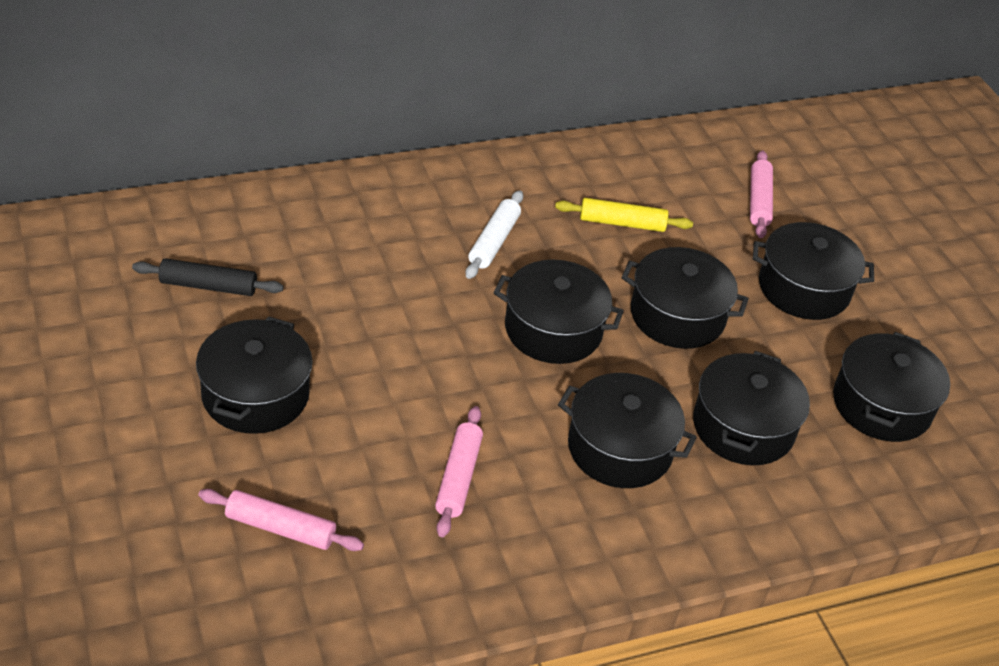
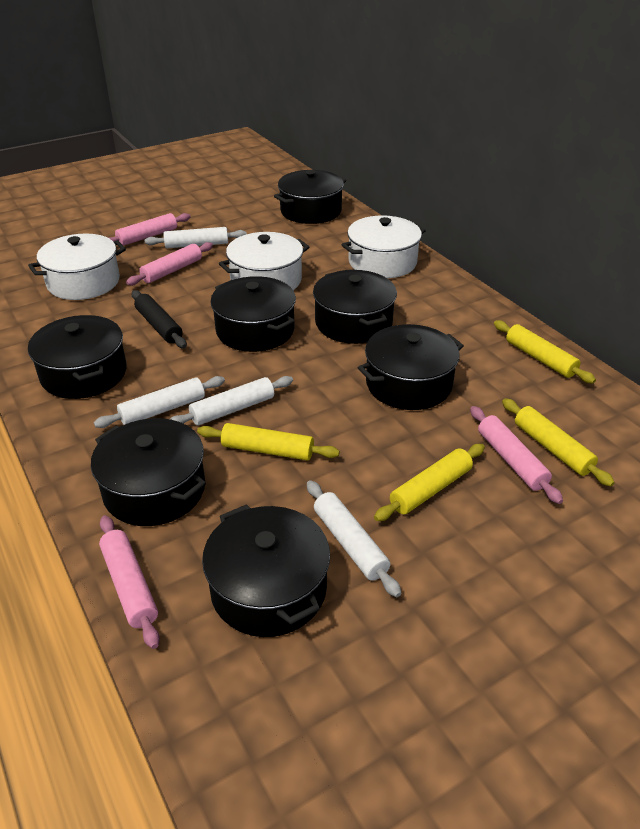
pink rolling pin: [198,489,364,551] [435,406,483,537] [750,150,773,238] = 3 -> [99,515,160,649] [108,213,191,246] [126,242,213,286] [470,406,563,504] = 4
white pot: none = 0 -> [28,234,126,300] [219,232,309,290] [342,215,426,278] = 3
white rolling pin: [465,190,523,279] = 1 -> [94,376,225,428] [145,227,247,248] [170,376,293,425] [307,480,401,597] = 4
yellow rolling pin: [555,198,693,232] = 1 -> [197,423,340,461] [374,444,485,521] [494,320,596,384] [502,398,615,486] = 4

